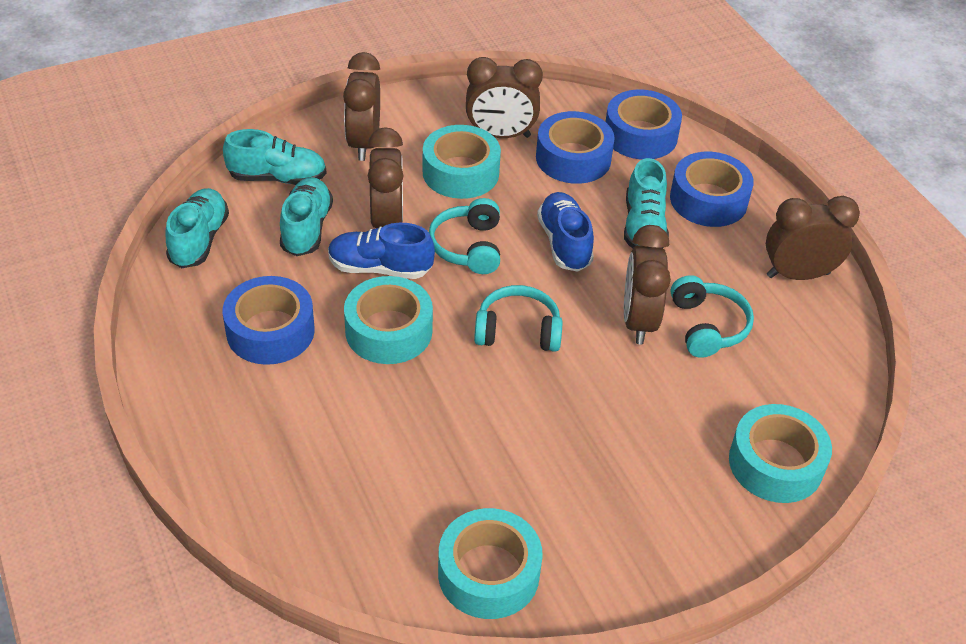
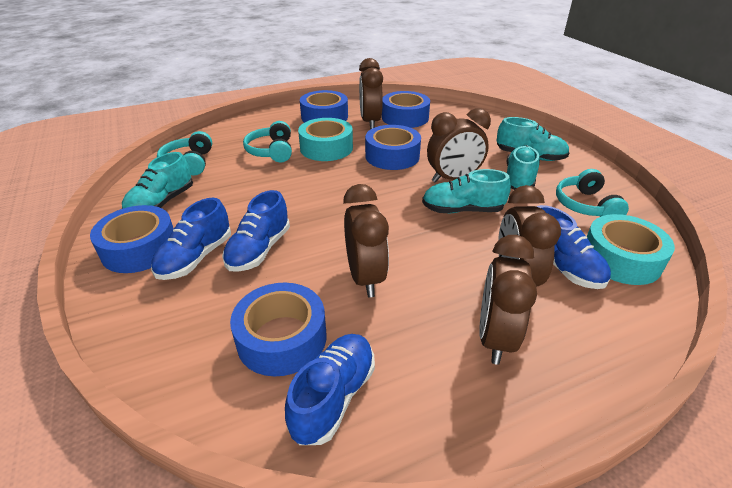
blue shoe: [328,223,435,279] [537,192,594,272] = 2 -> [151,197,231,280] [222,190,290,272] [285,334,375,445] [537,205,611,289] = 4
blue tape: [223,276,315,365] [536,111,615,184] [605,89,682,160] [670,152,754,227] = 4 -> [90,205,174,273] [230,283,326,376] [300,90,348,123] [365,125,421,170] [382,91,430,128] = 5
turquoise tape: [344,276,433,364] [423,125,501,199] [438,508,543,619] [729,404,832,503] = 4 -> [298,118,353,161] [587,214,675,285] = 2

